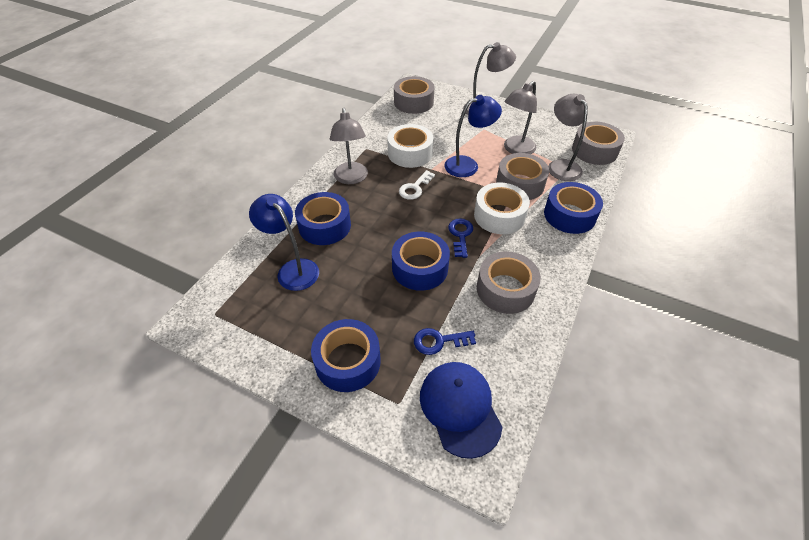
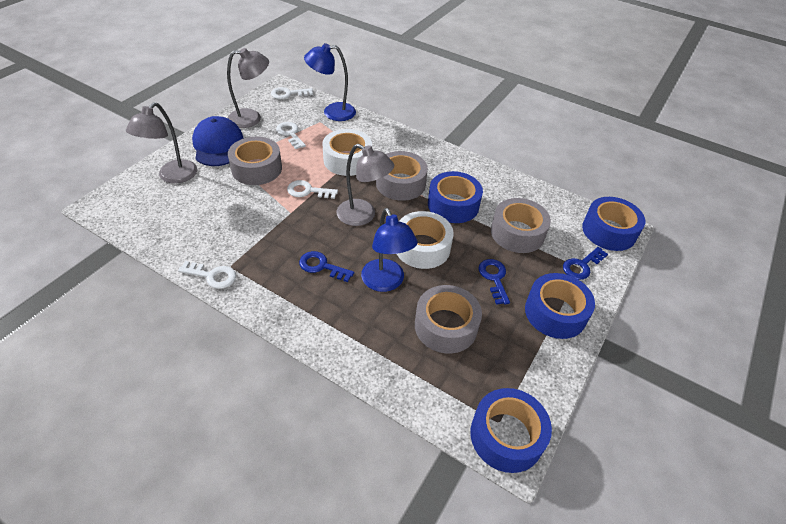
blue key: [414,328,476,355] [448,218,473,258] = 2 -> [299,251,354,282] [479,259,510,305] [563,247,608,280] = 3
grey lamp: [330,108,368,184] [463,42,516,115] [504,81,537,154] [548,94,588,181] = 4 -> [126,102,197,184] [227,48,269,128] [337,144,394,226] = 3
white key: [399,170,435,200] = 1 -> [178,261,236,289] [271,87,313,99] [276,122,306,149] [287,180,338,199] = 4

